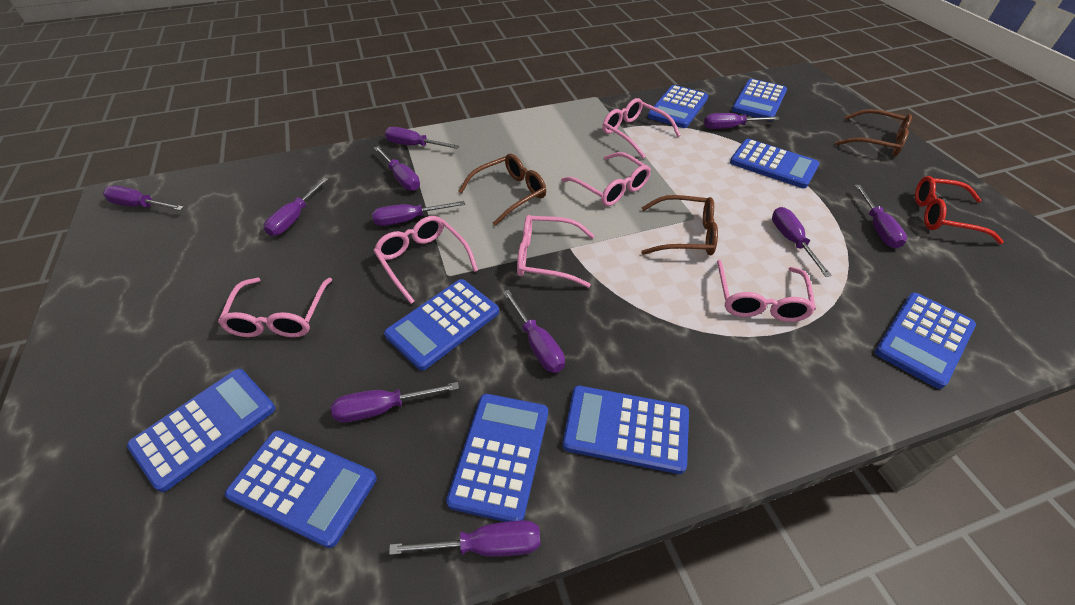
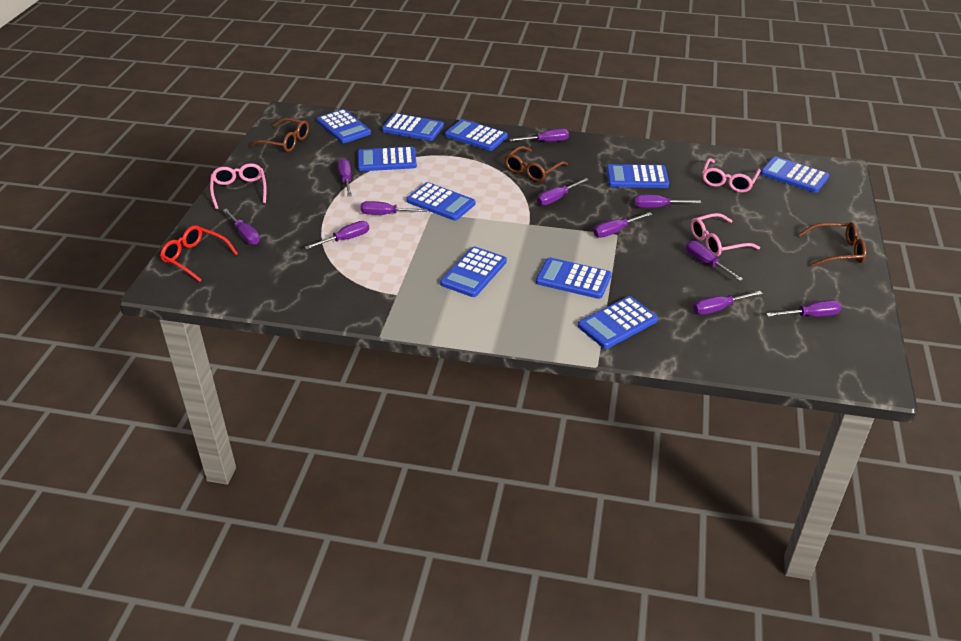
blue calculator: [127,369,276,492] [225,430,377,548] [384,279,499,370] [446,394,548,522] [562,386,689,474] [648,85,709,128] [730,139,820,188] [732,79,787,121] [875,293,976,389] = 9 -> [317,109,371,143] [358,147,417,171] [382,113,444,141] [406,182,476,221] [440,247,507,297] [445,119,508,151] [536,258,612,299] [578,296,658,349] [606,164,669,188] [760,156,829,193] = 10
pink glasses: [218,278,332,337] [373,216,478,304] [517,215,595,288] [561,152,651,206] [602,98,681,158] [717,260,816,322] = 6 -> [210,163,267,209] [691,213,760,256] [702,158,761,193] = 3

